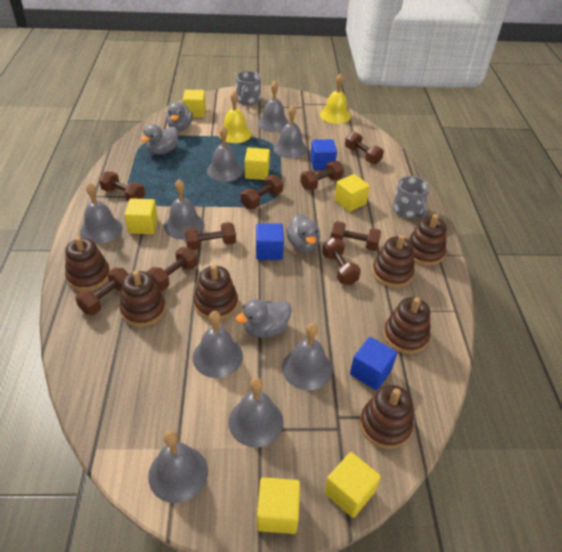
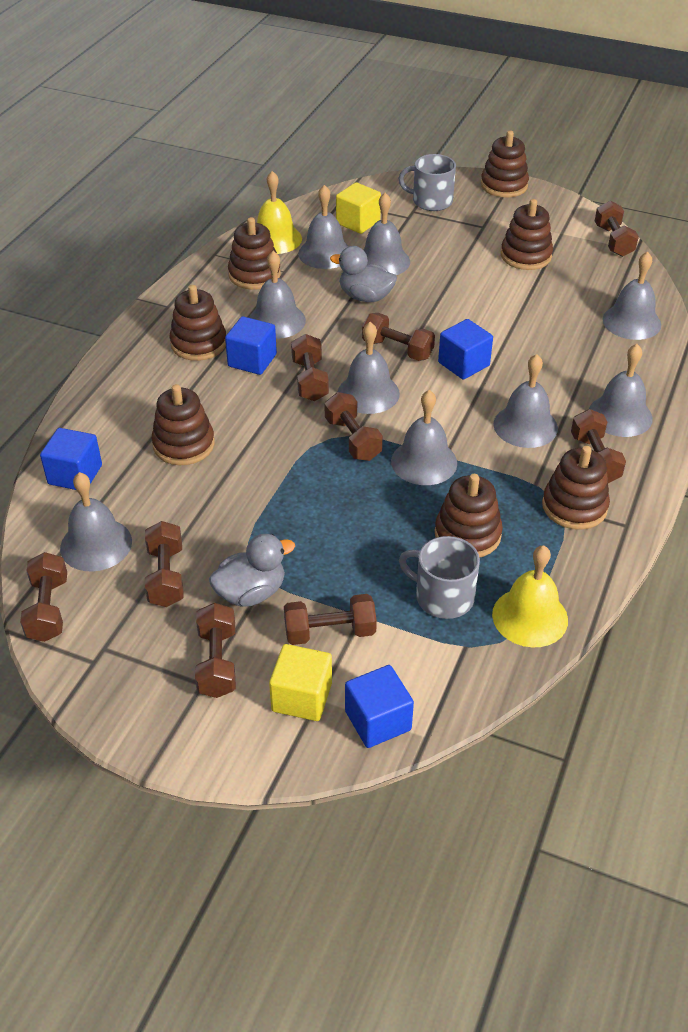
blue cube: [256,223,284,260] [310,139,337,170] [350,337,397,390] = 3 -> [40,428,102,490] [225,316,277,375] [345,665,414,748] [438,319,493,380] = 4
grey duck: [141,124,178,155] [166,102,193,131] [236,299,292,338] [286,213,320,252] = 4 -> [209,534,295,607] [330,246,397,302] = 2
yellow cube: [125,198,158,234] [183,90,206,117] [245,148,270,180] [257,477,300,534] [324,452,381,518] [334,174,370,212] = 6 -> [269,644,332,721] [336,182,381,234] = 2

